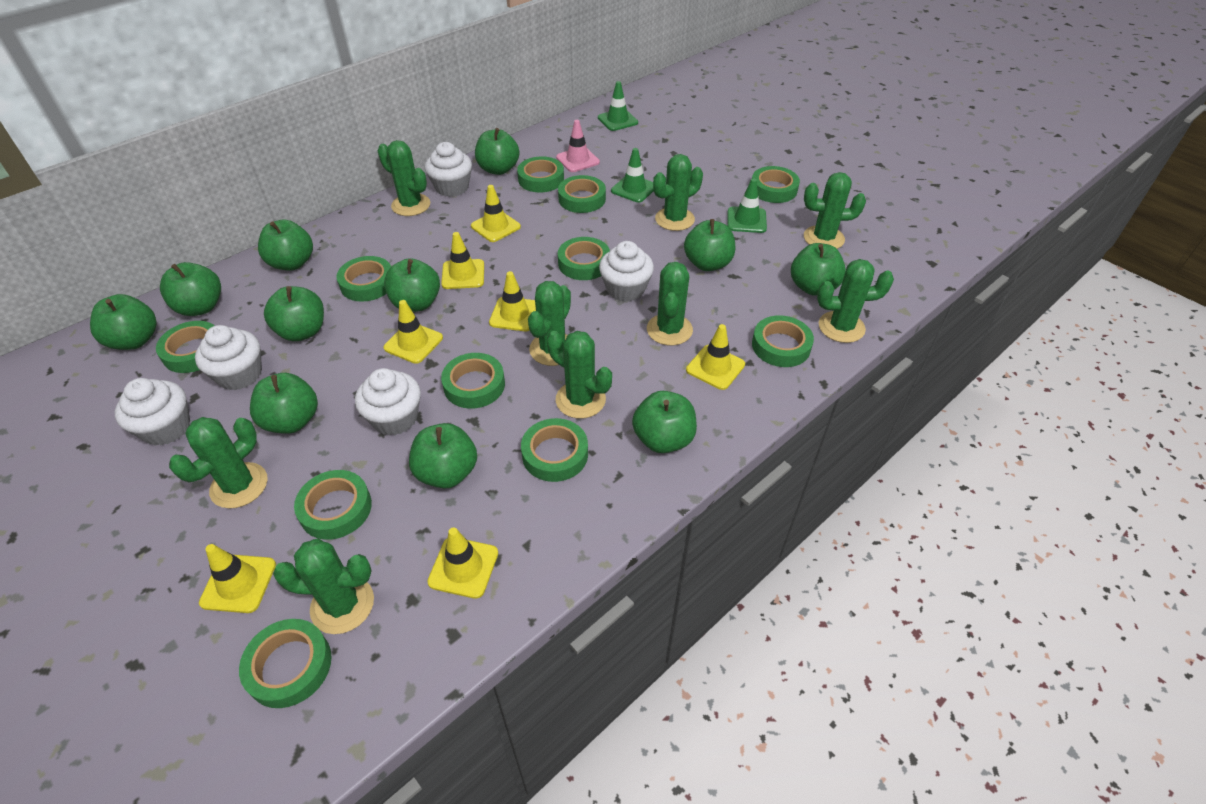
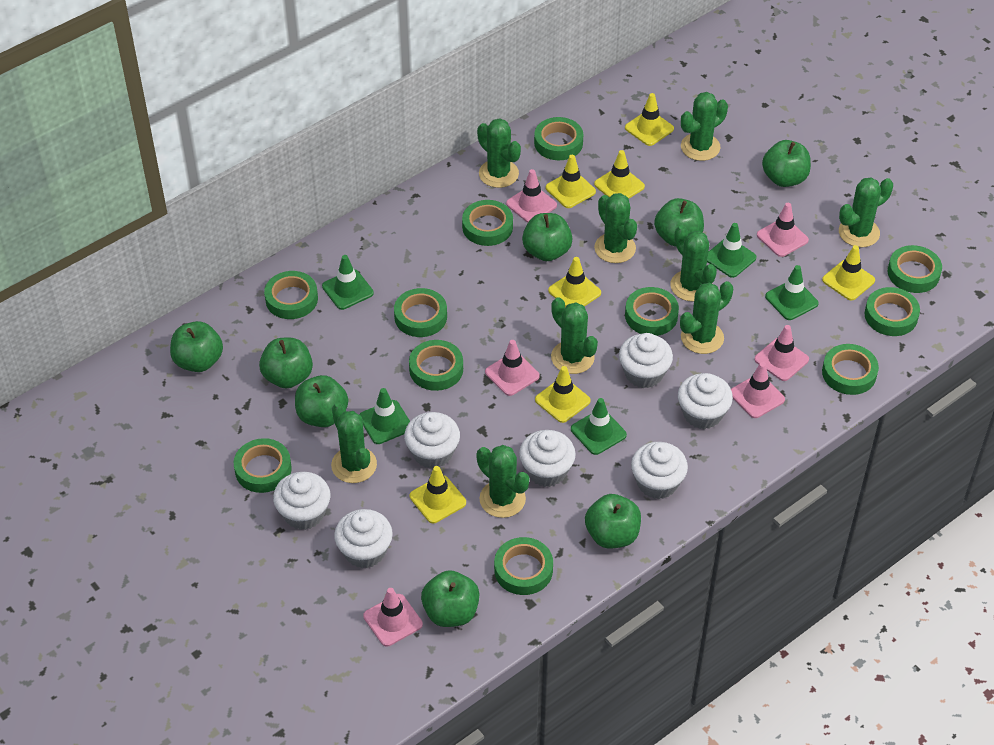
green apple: [90,294,157,350] [160,262,221,316] [250,373,318,434] [258,219,313,271] [264,286,324,341] [384,258,440,312] [409,423,477,489] [475,128,520,175] [632,391,697,453] [684,219,735,271] [791,243,846,296] = 11 -> [170,321,223,372] [259,338,313,389] [295,375,348,427] [421,570,480,627] [522,213,573,261] [585,494,641,549] [654,198,704,247] [762,140,811,187] = 8
green traffic cone: [598,81,638,131] [611,148,653,203] [728,178,767,233] = 3 -> [322,255,374,310] [359,388,410,444] [571,398,627,455] [707,223,757,278] [765,265,819,320] = 5
pink traffic cone: [556,120,600,172] = 1 -> [363,588,423,647] [485,340,540,396] [506,169,557,223] [731,362,785,418] [754,325,809,381] [757,203,809,257] = 6
white cupcake: [115,378,190,446] [195,325,262,390] [355,368,421,436] [425,142,472,197] [599,241,654,302] = 5 -> [273,472,331,530] [334,509,393,568] [404,412,460,469] [519,430,576,487] [619,333,673,388] [631,442,688,499] [678,373,733,429] = 7

